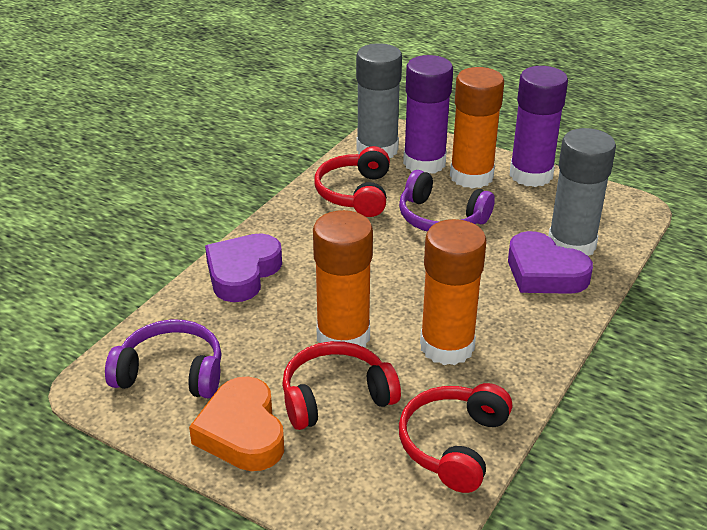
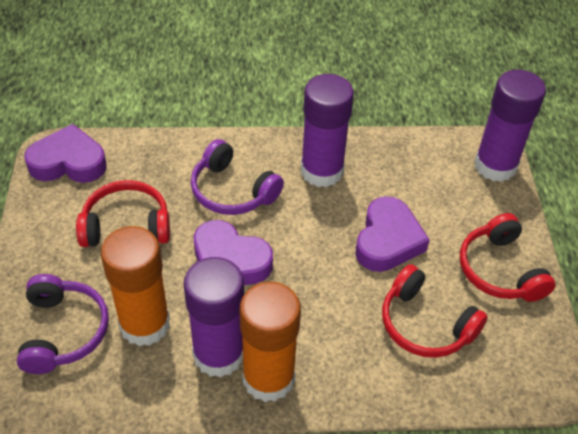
grey glue stick: [356,43,402,158] [548,128,616,256] = 2 -> none = 0
orange glue stick: [313,210,373,348] [420,219,487,365] [450,67,504,189] = 3 -> [101,226,170,346] [240,282,301,402] = 2
orange heart: [189,376,284,471] = 1 -> none = 0
purple glue stick: [403,55,453,174] [509,66,568,187] = 2 -> [183,257,244,378] [301,74,354,187] [474,70,546,182] = 3
purple heart: [205,233,282,302] [508,231,593,294] = 2 -> [24,124,107,183] [194,220,273,285] [355,196,430,272] = 3

